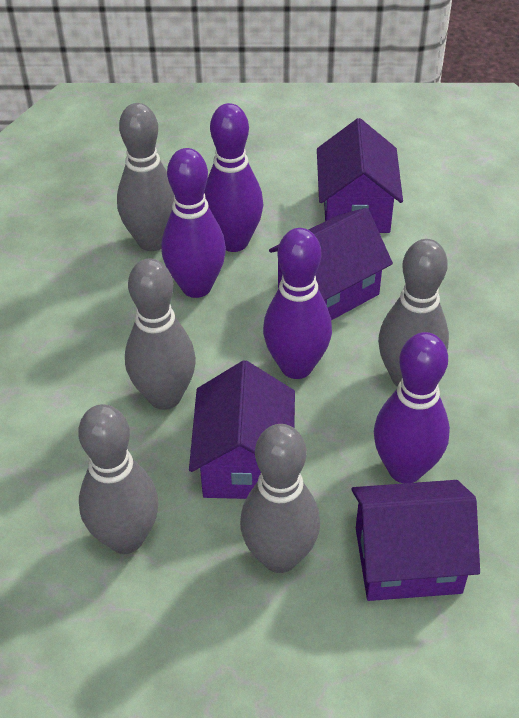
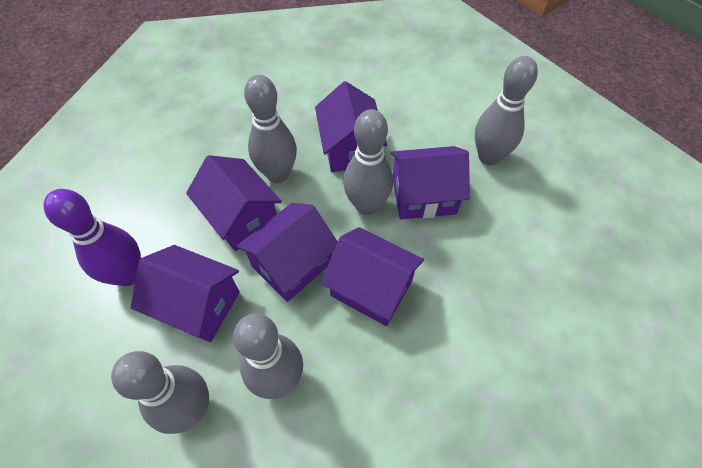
purple bowling pin: [162,148,226,298] [204,103,263,252] [263,228,332,379] [374,332,450,483] = 4 -> [44,189,141,286] = 1
purple house: [189,360,295,499] [269,208,393,320] [317,118,403,233] [352,480,480,601] = 4 -> [131,245,240,342] [186,155,282,251] [237,203,338,302] [315,81,387,172] [321,227,424,326] [390,146,470,219] = 6

